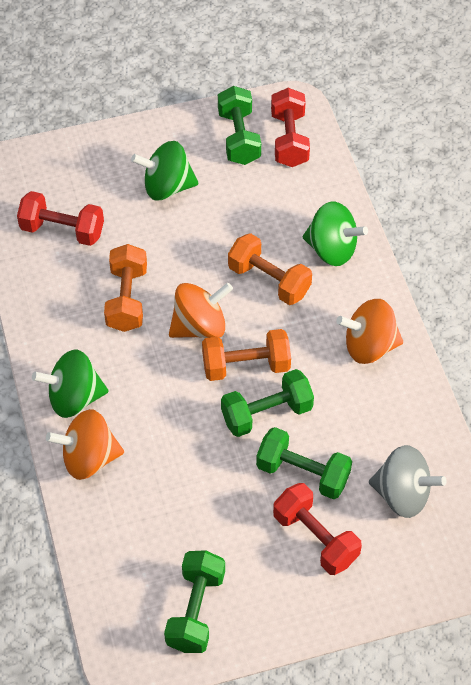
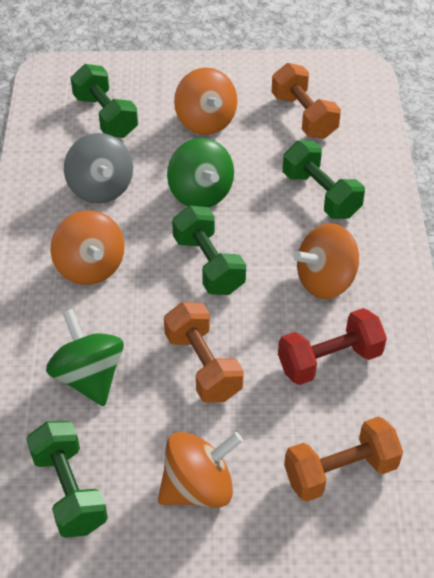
green spinning top: [32,350,109,418] [131,141,198,200] [303,202,368,266] = 3 -> [46,309,124,406] [167,138,234,207] = 2
orange spinning top: [46,409,124,480] [169,283,233,338] [336,299,403,364] = 3 -> [50,210,125,285] [158,432,243,508] [174,68,238,135] [293,223,359,299] = 4
red dumbbell: [17,191,104,246] [271,88,310,167] [273,483,362,575] = 3 -> [278,308,387,385] = 1

